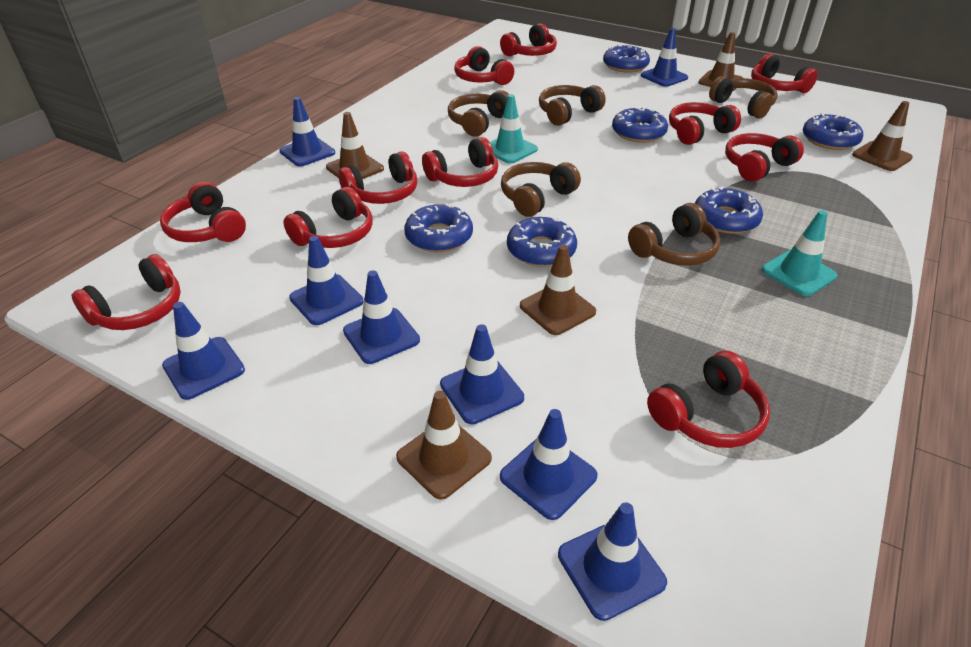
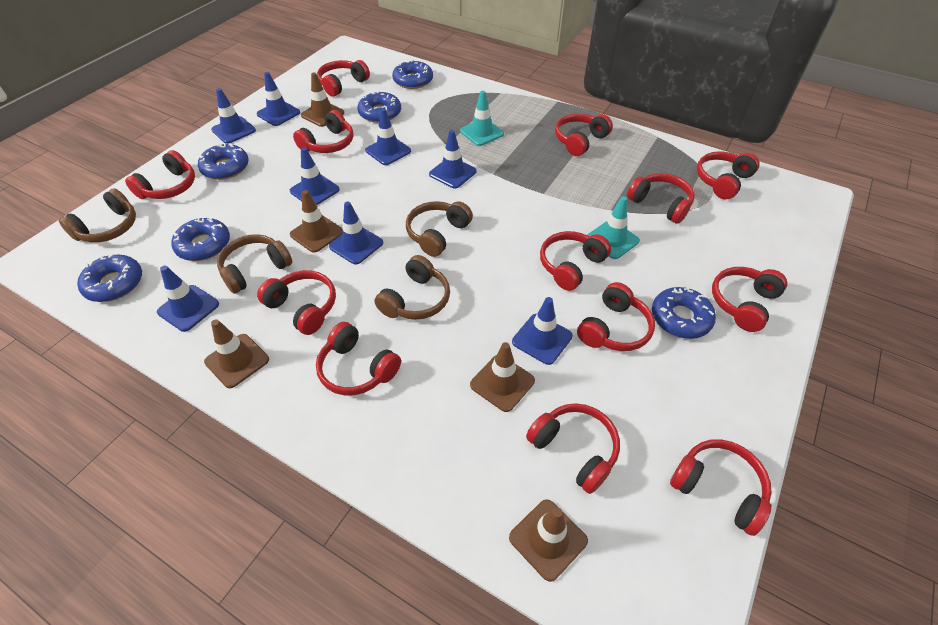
brown headphones: [448,90,509,137] [501,162,581,217] [539,85,606,126] [628,203,720,266] [709,76,778,119] = 5 -> [59,188,136,243] [217,234,292,294] [374,255,450,320] [406,201,473,257] = 4
red headphones: [71,254,181,330] [160,182,246,242] [283,187,373,248] [338,151,417,204] [422,137,498,187] [454,46,514,85] [500,23,557,56] [647,351,770,448] [669,102,741,145] [725,133,804,182] [751,54,818,93] = 11 -> [125,150,195,199] [257,270,336,335] [293,110,354,153] [316,322,401,395] [317,60,370,97] [526,403,620,494] [540,231,611,291] [555,113,613,156] [577,282,655,351] [627,173,695,224] [670,439,772,536] [697,151,760,199] [712,267,787,332] = 13

